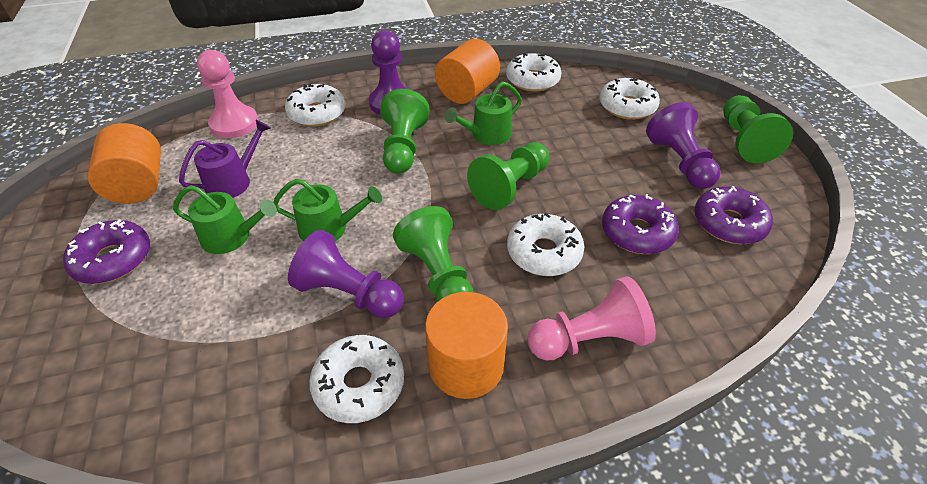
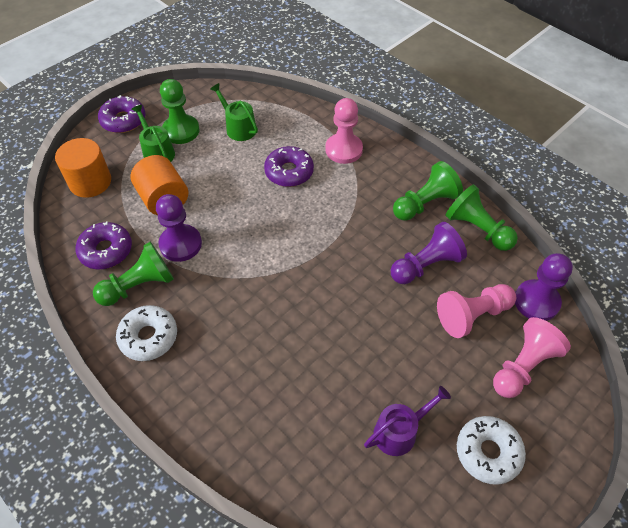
green watering can: [173,185,277,254] [273,179,382,241] [445,81,522,145] = 3 -> [132,105,175,162] [210,83,258,141] = 2
orange cylinder: [88,123,161,204] [425,292,508,399] [435,39,500,104] = 3 -> [55,138,111,198] [130,155,188,215] = 2
pink pawn: [197,50,259,138] [527,277,656,361] = 2 -> [325,98,363,164] [437,284,516,338] [493,317,571,398] = 3
white donut: [285,84,346,127] [309,335,404,423] [506,53,562,92] [507,213,584,276] [600,78,660,120] = 5 -> [116,305,177,361] [457,416,526,485] = 2

